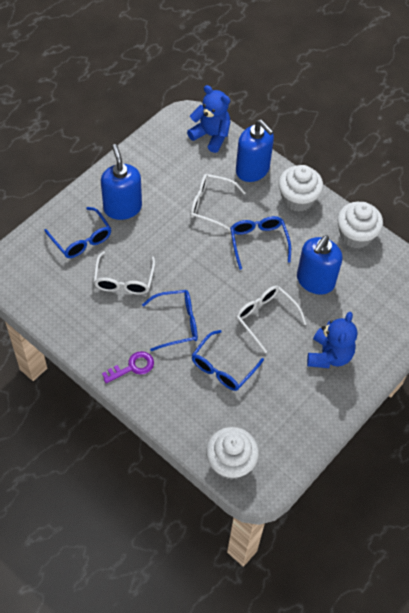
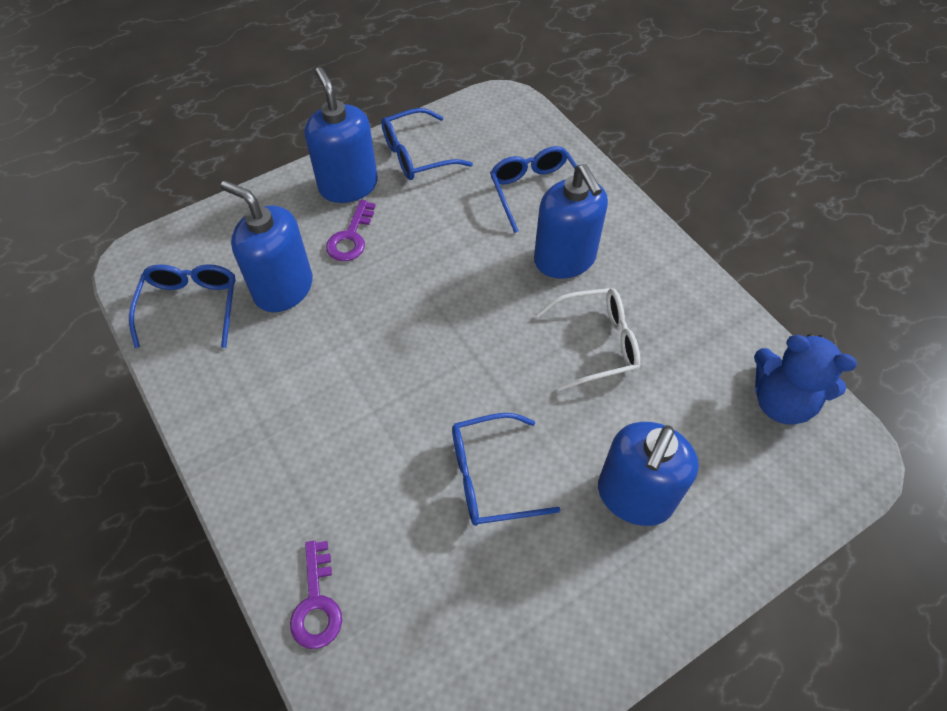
blue soap dispenser: [101,144,142,220] [236,119,274,182] [297,235,342,295] = 3 -> [221,181,313,312] [305,67,378,203] [534,164,608,279] [598,422,699,526] = 4
blue teddy bear: [187,85,230,153] [307,312,357,368] = 2 -> [754,334,857,425] = 1
purple key: [102,351,154,383] = 1 -> [290,541,342,649] [326,200,376,261] = 2
white cupcake: [206,427,259,480] [279,165,323,212] [337,202,383,248] = 3 -> none = 0
white glasses: [93,251,155,295] [190,174,246,232] [236,285,306,353] = 3 -> [536,288,640,391] = 1

